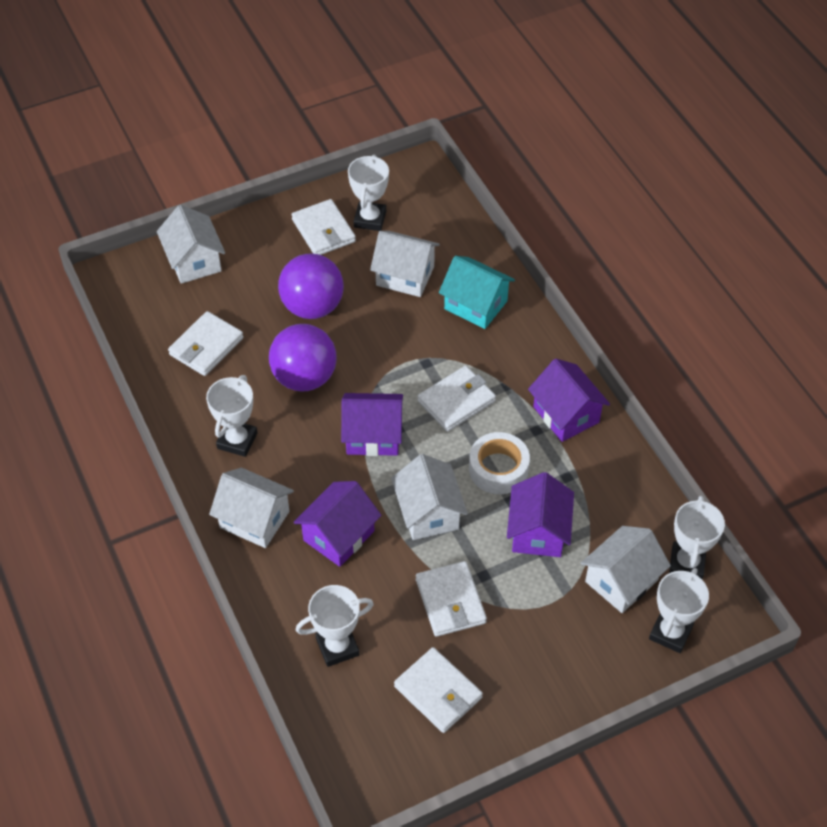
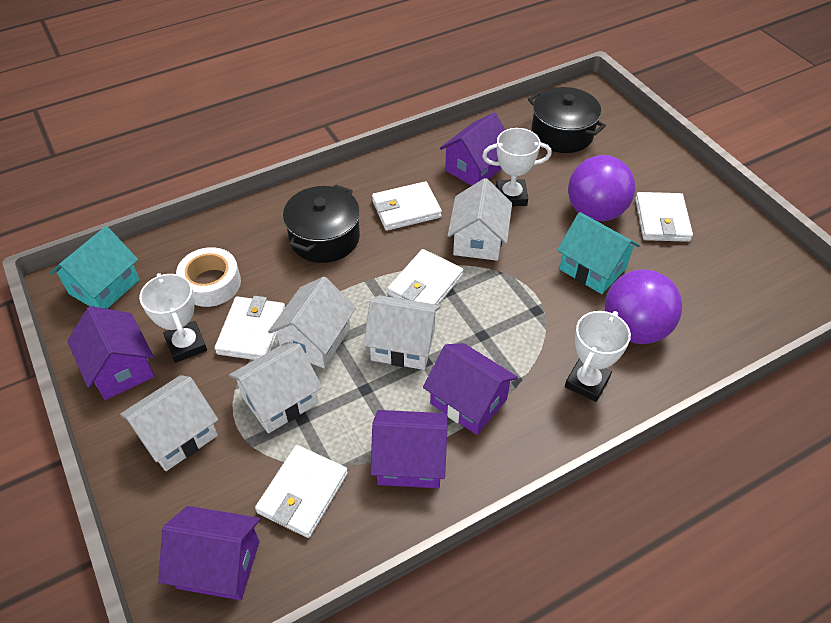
black pot: none = 0 -> [283,184,360,263] [528,87,606,153] = 2
purple house: [294,481,381,567] [341,393,403,456] [507,472,574,557] [528,359,610,442] = 4 -> [67,306,155,400] [158,506,260,600] [371,410,447,488] [423,343,518,435] [440,113,505,186] = 5
turquoise house: [439,256,515,329] = 1 -> [50,226,140,309] [557,212,640,294] = 2
white trophy: [206,375,258,457] [296,585,374,667] [348,154,389,231] [649,568,709,653] [669,496,725,579] = 5 -> [139,273,207,363] [482,128,552,206] [565,311,631,402] = 3

